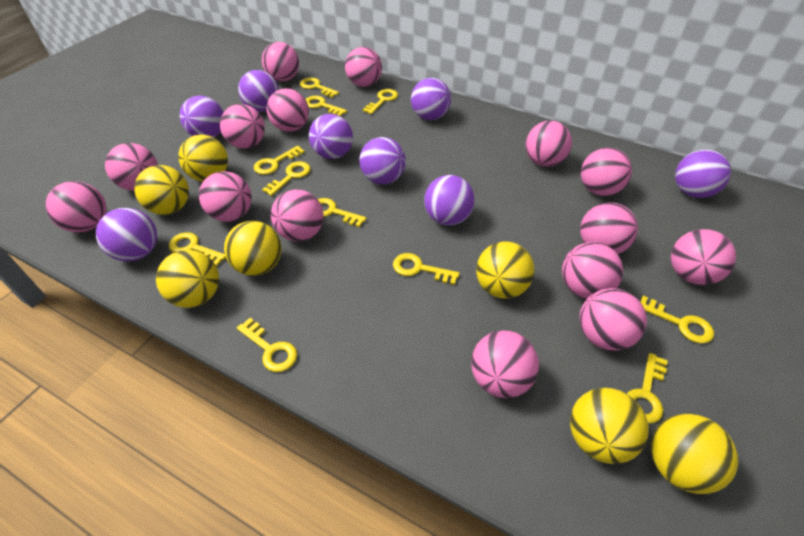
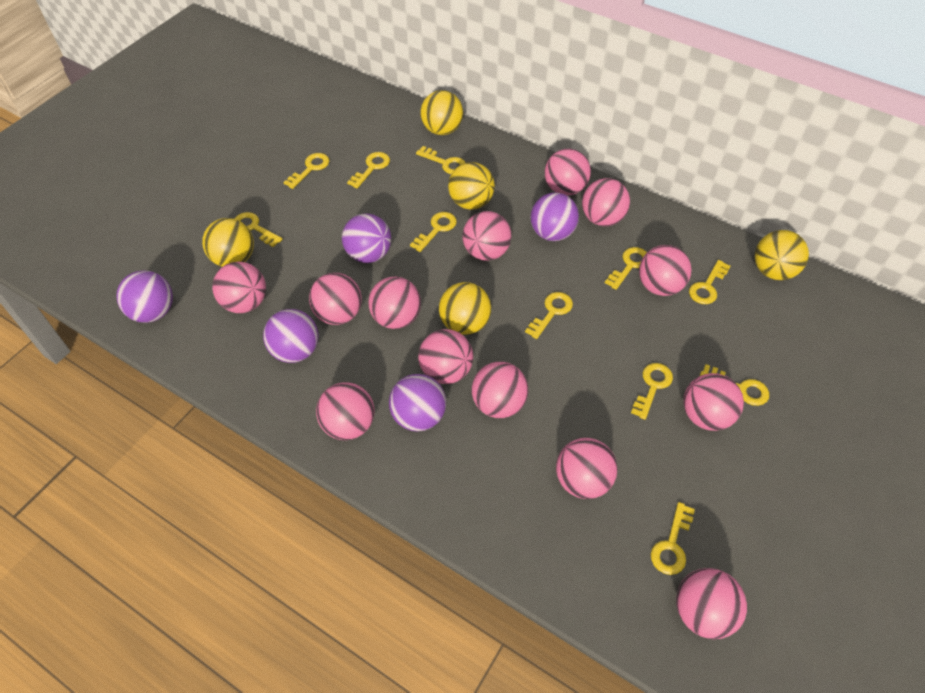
pink ball: [46,181,107,232] [105,143,158,191] [199,171,252,222] [220,104,265,149] [262,42,299,81] [266,88,309,132] [271,189,324,241] [345,47,382,87] [471,330,539,398] [526,121,572,167] [562,242,623,299] [579,288,647,351] [580,202,638,254] [581,148,632,196] [671,229,736,285] = 15 -> [212,262,266,313] [309,273,362,325] [316,382,375,440] [368,277,421,329] [418,329,473,384] [462,211,511,261] [472,362,528,418] [545,149,591,195] [556,438,618,499] [582,178,630,226] [639,245,692,296] [676,568,747,639] [683,373,744,431] = 13
purple ball: [96,208,157,261] [180,96,224,138] [238,70,279,112] [309,114,353,159] [359,137,406,184] [411,78,451,120] [424,175,475,226] [675,150,731,198] = 8 -> [116,270,173,323] [263,309,318,363] [342,213,391,263] [389,374,446,431] [530,192,579,241] = 5
yellow ball: [134,165,189,215] [156,250,219,308] [178,135,228,182] [224,221,282,276] [476,242,534,299] [570,388,649,464] [651,413,738,494] = 7 -> [202,218,254,267] [420,90,463,135] [439,282,491,335] [448,162,495,210] [755,230,809,280] = 5

